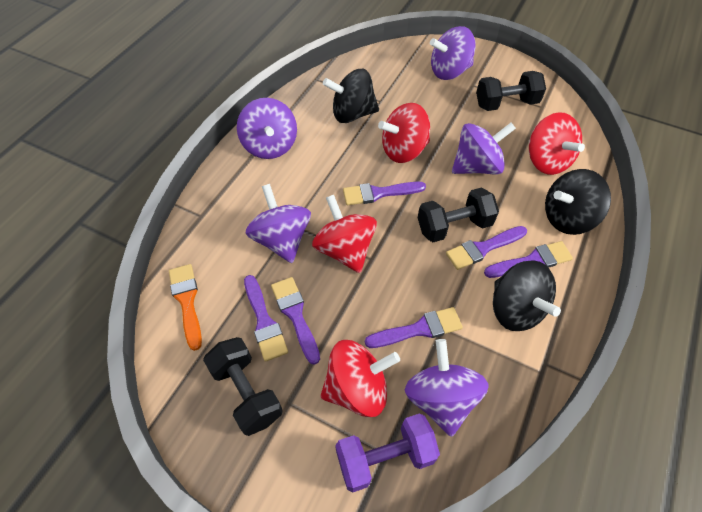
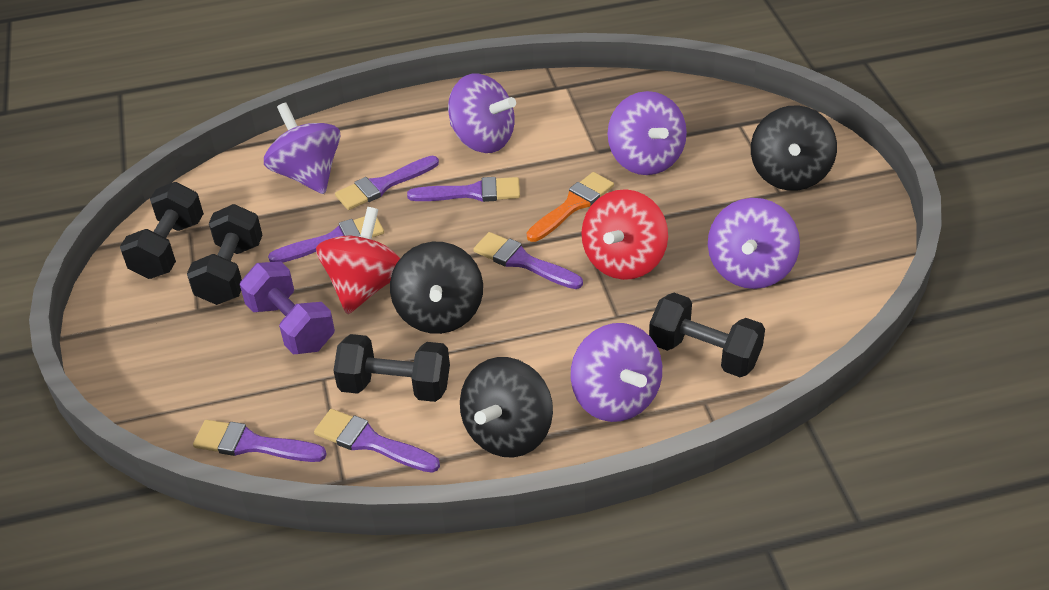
black dumbbell: [203,337,283,436] [418,187,499,242] [476,71,546,111] = 3 -> [120,182,204,279] [187,204,262,305] [333,334,450,402] [649,293,765,377] = 4
red spinning top: [312,195,377,273] [320,340,400,417] [378,103,430,163] [529,112,585,175] = 4 -> [316,207,400,314] [581,189,668,280] = 2

